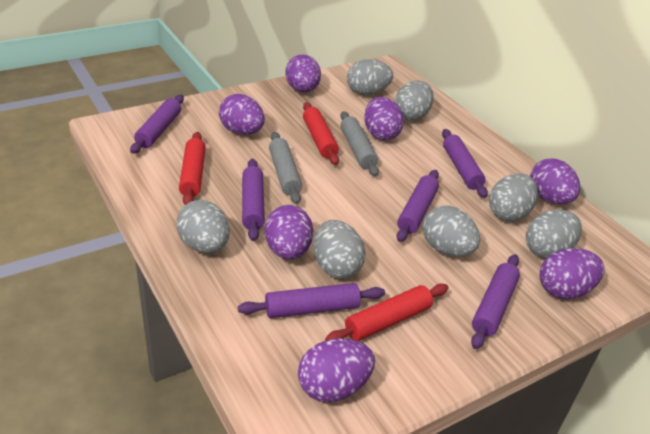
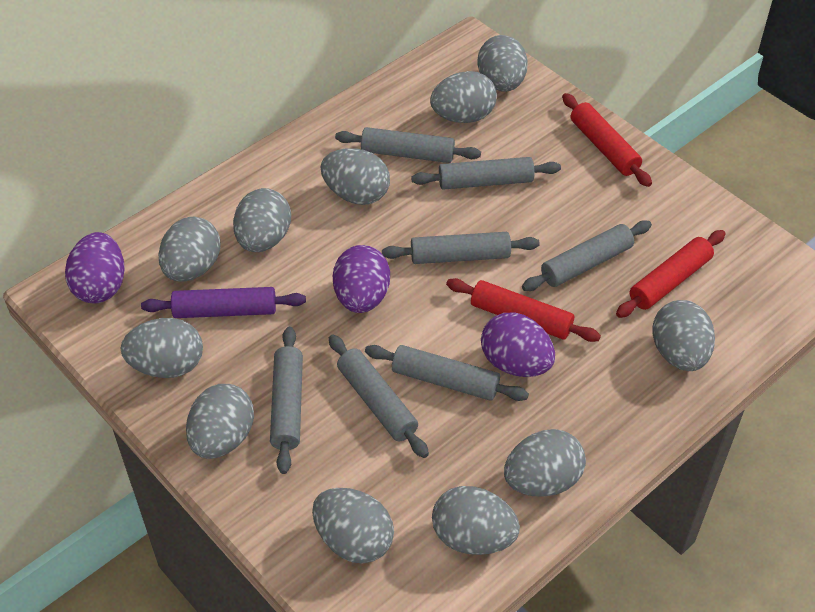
grey egg: [176,200,230,253] [314,220,366,279] [347,59,393,95] [395,81,434,121] [423,206,480,256] [489,173,538,222] [526,210,582,259] = 7 -> [121,318,203,378] [159,217,221,282] [186,384,254,459] [233,188,291,252] [312,488,394,564] [320,148,390,205] [430,71,497,123] [432,486,520,555] [477,35,528,92] [504,429,586,497] [652,300,715,371] = 11
grey rolling pin: [269,132,302,204] [340,111,379,177] = 2 -> [270,327,303,474] [329,335,429,458] [335,127,481,163] [365,345,529,401] [382,232,540,264] [411,157,561,190] [522,220,652,291] = 7
purple egg: [219,94,265,135] [265,205,313,260] [285,54,321,93] [298,338,375,403] [364,97,404,141] [530,159,580,204] [539,248,604,299] = 7 -> [65,232,125,303] [333,245,390,313] [481,312,555,377] = 3
purple rolling pin: [130,95,184,154] [238,283,385,318] [242,159,265,241] [396,170,439,242] [442,129,488,198] [471,254,520,349] = 6 -> [141,287,306,318] = 1

